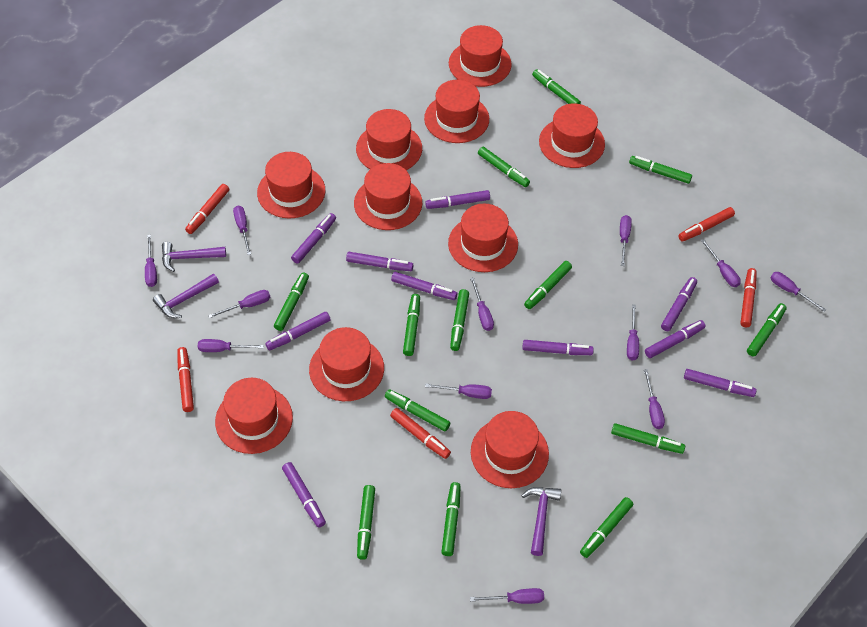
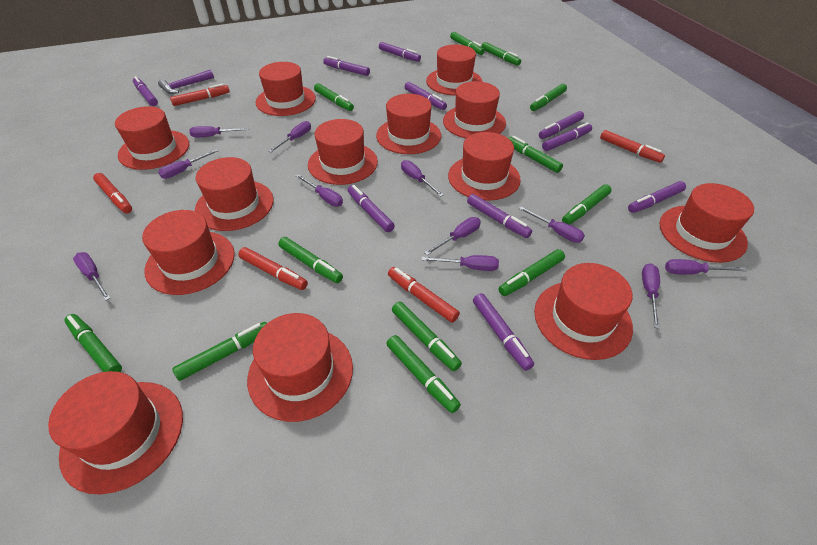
green marker: [274,272,309,331] [357,485,375,560] [385,389,450,431] [403,294,420,356] [441,482,461,556] [450,289,469,351] [478,147,530,187] [524,261,572,309] [532,69,581,104] [580,497,633,558] [611,423,685,454] [629,156,692,184] [747,303,787,357] = 13 -> [64,314,122,372] [172,322,267,381] [278,237,343,283] [314,83,354,111] [387,335,461,413] [392,301,462,371] [450,32,484,55] [481,42,521,66] [499,249,565,296] [508,136,563,173] [530,84,567,111] [562,184,612,225] = 12
purple hammer: [153,274,219,318] [162,242,226,272] [521,487,561,556] = 3 -> [158,70,214,94] = 1
purple screwdriver: [145,235,157,287] [198,339,264,352] [208,290,270,318] [233,205,251,255] [425,384,492,399] [470,277,494,331] [470,588,544,604] [620,215,632,266] [627,304,639,361] [644,369,665,429] [701,239,741,287] [770,272,826,312] = 12 -> [73,252,110,301] [158,149,219,179] [189,126,249,138] [268,121,311,152] [296,174,343,207] [401,160,443,197] [421,255,499,271] [424,217,481,255] [519,207,585,243] [642,263,660,329] [665,259,747,275] = 11
red hat: [215,378,293,454] [257,152,325,218] [309,327,384,401] [354,163,422,230] [356,109,422,170] [424,80,489,143] [448,204,518,272] [449,25,512,87] [471,411,549,488] [539,103,605,168] = 10 -> [48,371,183,495] [115,106,189,170] [142,210,235,295] [195,157,274,231] [247,313,353,422] [256,62,316,116] [308,119,378,185] [376,94,441,154] [426,44,482,96] [443,81,506,138] [448,132,521,201] [534,263,633,360] [659,183,754,263] = 13

